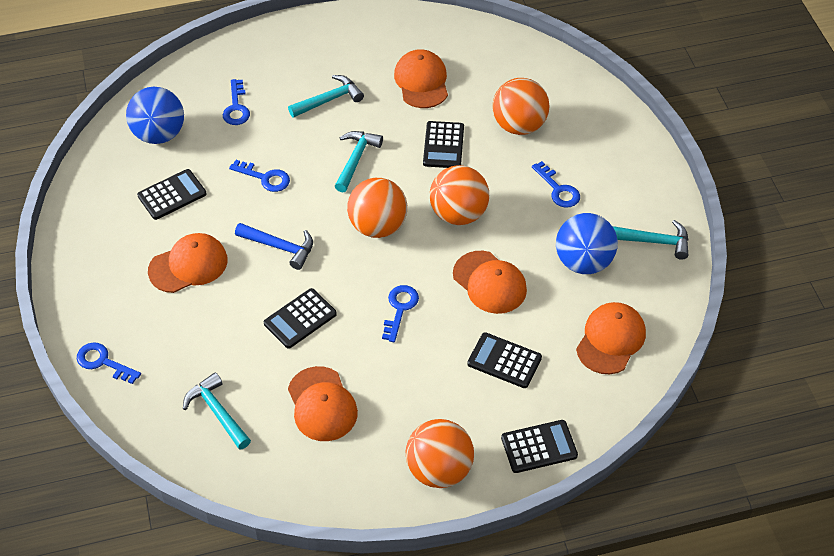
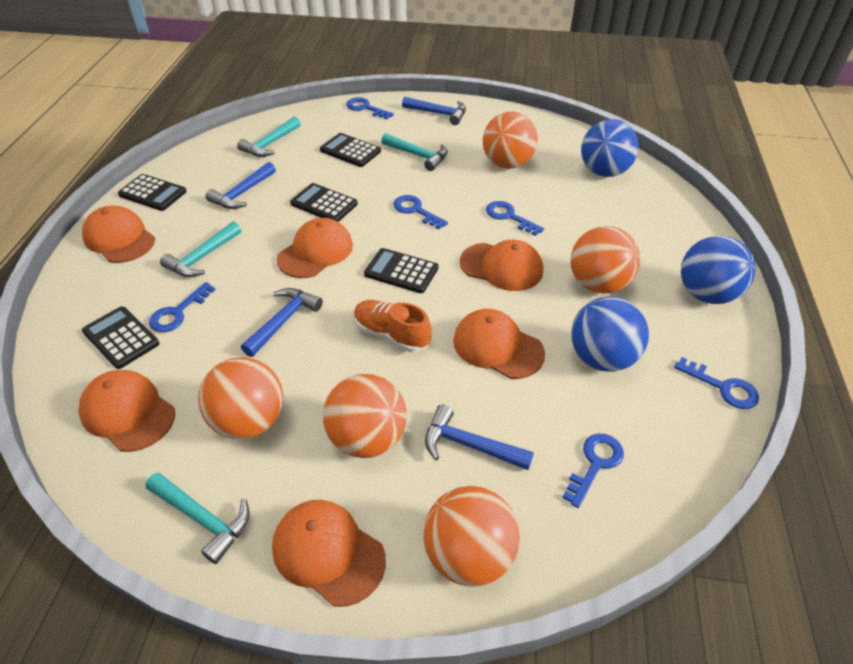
blue ball: [126,87,184,144] [556,213,618,274] = 2 -> [571,297,649,372] [581,119,639,177] [681,236,756,304] = 3
blue hammer: [235,223,313,270] = 1 -> [206,162,276,209] [241,288,323,357] [402,97,466,125] [425,404,534,470] = 4
blue key: [77,342,141,384] [223,79,250,125] [229,160,290,192] [382,285,419,342] [532,161,580,208] = 5 -> [149,282,215,332] [346,97,394,119] [393,195,448,229] [486,201,544,236] [562,434,624,508] [674,357,759,409] = 6
orange ball: [347,178,407,238] [406,419,474,488] [430,165,489,225] [493,78,550,135] = 4 -> [198,357,283,439] [323,374,407,458] [423,486,520,587] [483,112,538,169] [570,226,640,294] = 5
orange cap: [148,233,228,293] [288,366,358,441] [394,49,448,108] [453,251,527,314] [576,302,646,374] = 5 -> [78,370,175,452] [82,206,155,263] [272,500,386,607] [276,218,353,278] [453,309,545,379] [460,240,543,291] = 6
orange shoe: none = 0 -> [354,300,432,352] = 1

